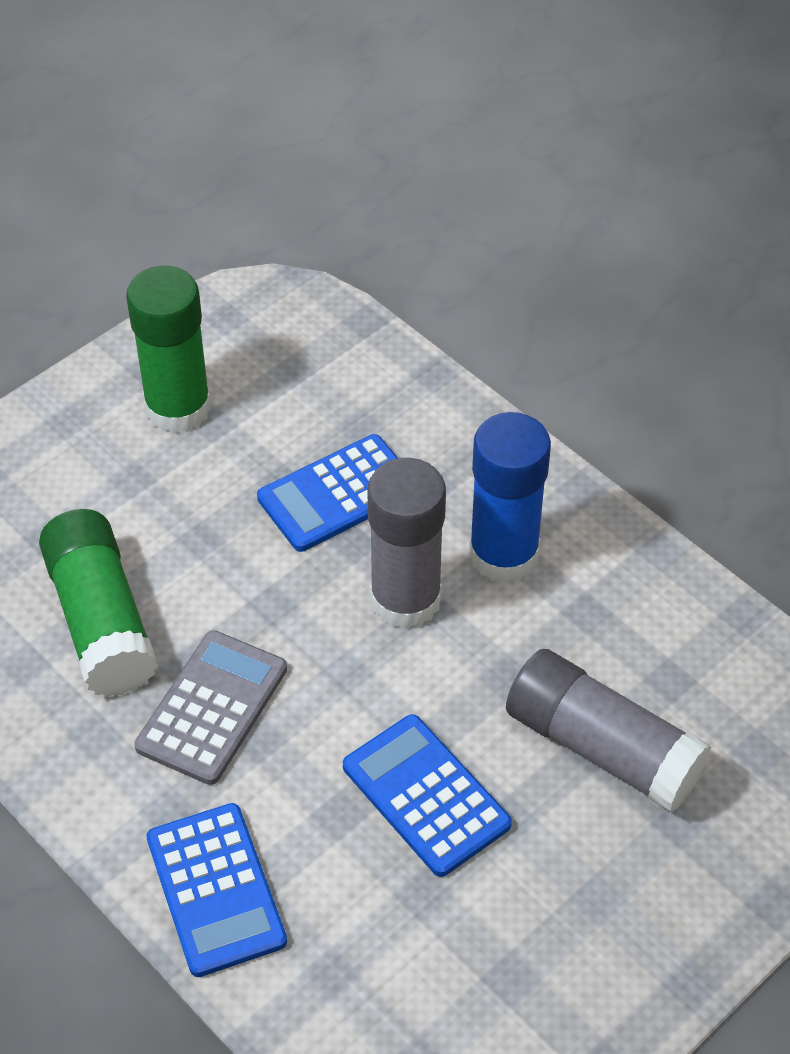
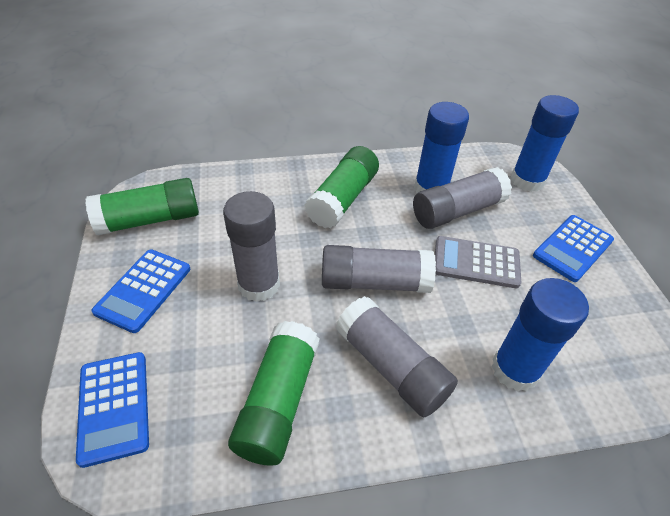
blue glue stick: [469,412,551,583] = 1 -> [414,102,469,193] [492,278,589,391] [511,95,579,192] = 3
green glue stick: [39,509,158,697] [126,266,211,433] = 2 -> [85,178,199,235] [228,321,320,466] [305,146,379,228] = 3
grey glue stick: [367,458,446,629] [506,649,712,812] = 2 -> [223,191,280,302] [322,245,436,293] [336,296,458,417] [413,167,512,229] = 4

